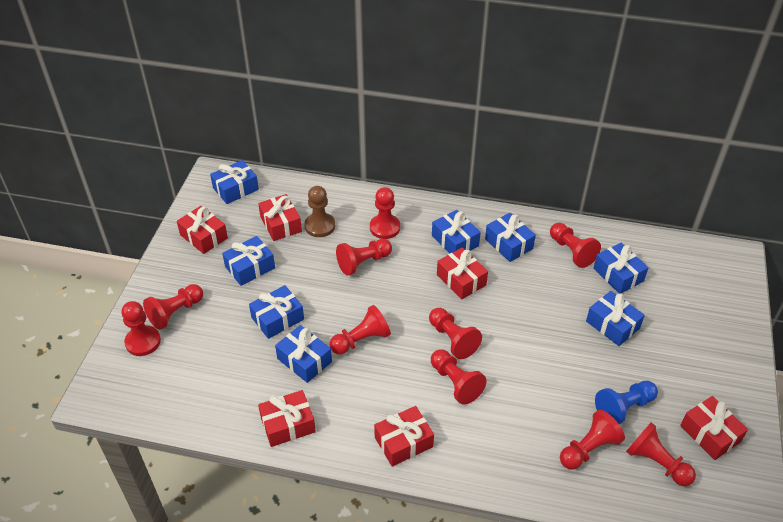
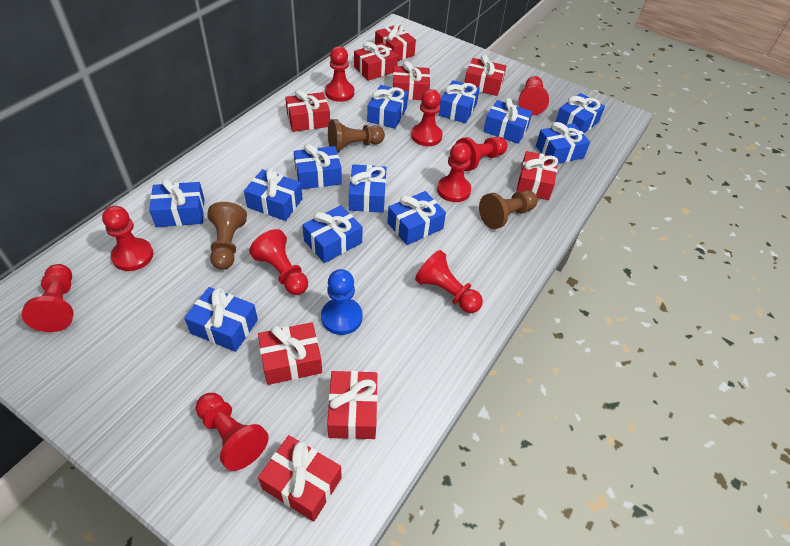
blue gift: [210,160,259,204] [222,236,275,286] [249,285,304,339] [275,325,332,383] [432,210,481,254] [485,213,536,262] [586,291,645,346] [594,243,648,293] = 8 -> [149,178,204,227] [184,287,258,352] [244,168,303,221] [294,144,342,189] [302,205,363,263] [349,164,387,213] [367,85,408,129] [387,191,446,245] [438,80,480,123] [483,98,533,144] [536,122,590,164] [556,93,605,133] = 12
brown pawn: [304,186,335,237] = 1 -> [207,202,247,270] [328,119,385,153] [479,190,538,229] = 3
red gift: [177,206,228,254] [258,194,302,241] [258,390,316,447] [374,406,434,467] [437,247,488,299] [680,396,748,460] = 6 -> [258,322,322,385] [258,435,342,522] [285,89,330,132] [327,371,378,439] [354,42,398,81] [375,22,416,61] [392,61,430,100] [464,54,506,96] [516,151,558,200] = 9

